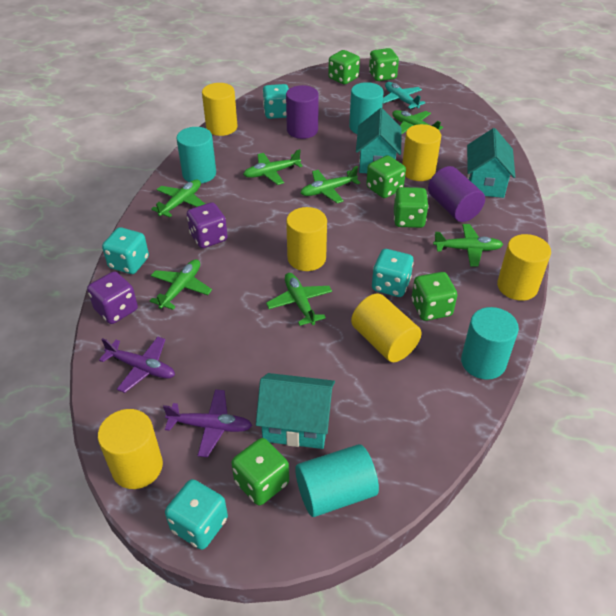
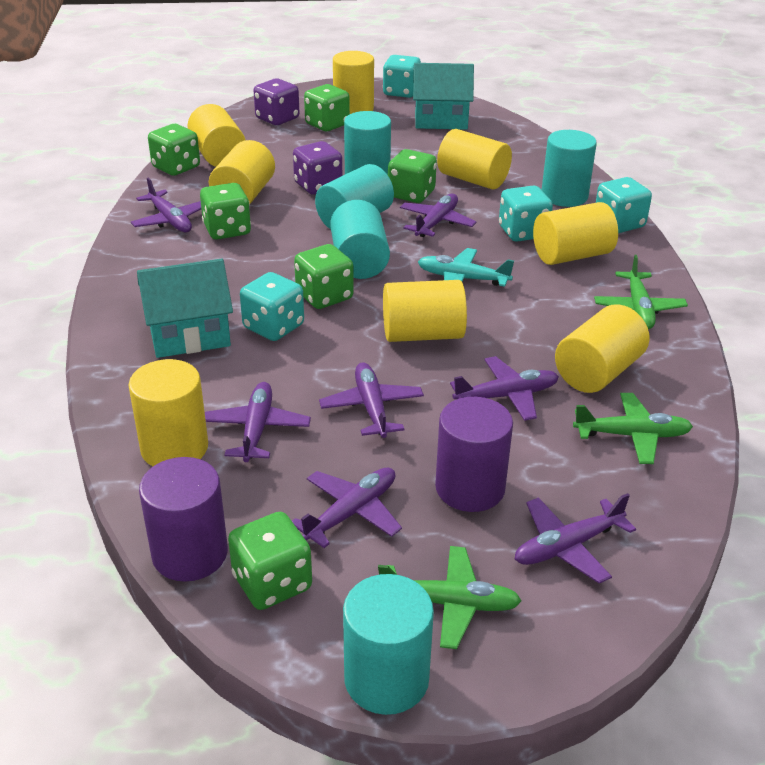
green plane: [150,259,212,310] [151,179,205,218] [243,149,303,185] [266,273,332,326] [300,166,360,203] [392,110,443,135] [433,224,503,267] = 7 -> [378,546,522,649] [573,393,693,464] [594,255,688,329] = 3
purple plane: [99,337,175,393] [163,389,252,457] = 2 -> [131,178,201,232] [205,382,311,462] [292,468,402,548] [319,362,424,438] [400,194,476,237] [450,356,559,421] [515,493,636,583] = 7
turquoise cylinder: [176,127,216,183] [295,444,379,517] [349,82,384,134] [461,307,519,380] = 4 -> [315,164,394,229] [330,200,390,279] [343,574,434,715] [344,111,391,175] [542,130,597,207] = 5
turquoise house: [256,373,335,449] [356,108,402,173] [467,128,515,198] = 3 -> [137,259,233,358] [413,63,474,129] = 2
yellow cylinder: [98,409,163,489] [202,83,238,136] [286,207,327,271] [351,293,422,362] [402,124,441,181] [497,234,551,301] = 6 -> [129,359,208,466] [187,104,246,167] [209,140,275,204] [333,51,374,114] [383,280,467,342] [437,129,512,189] [533,202,618,265] [555,304,650,393] = 8

